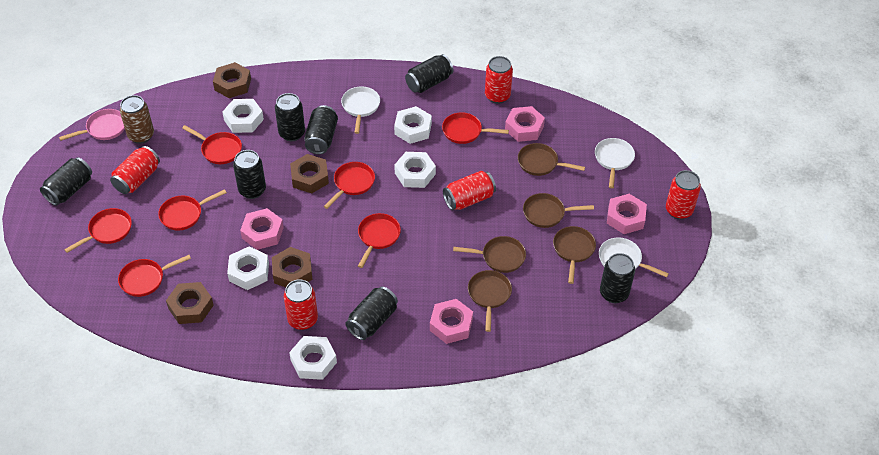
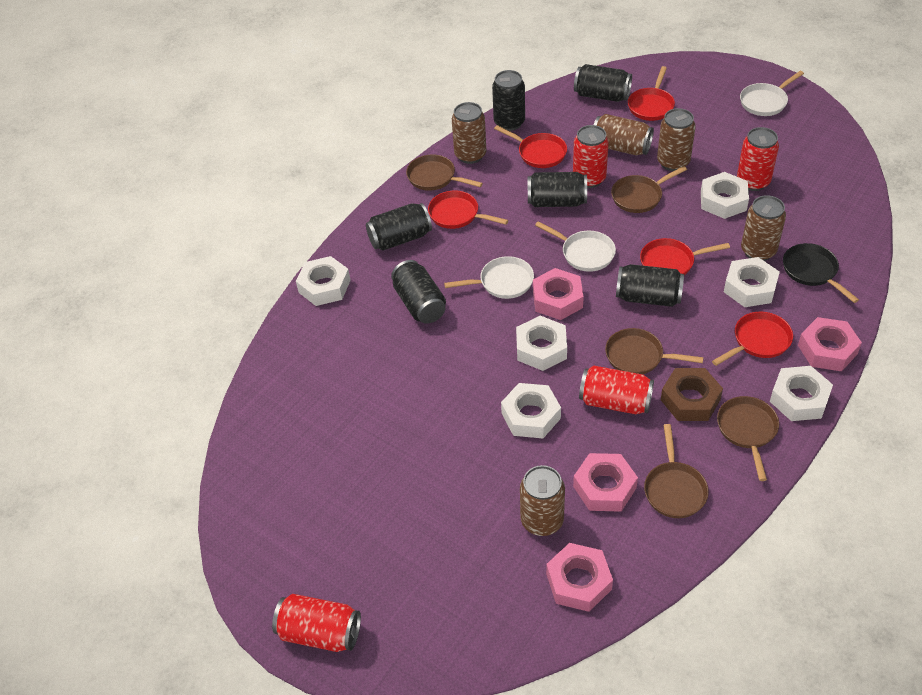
black can: [40,157,92,206] [233,150,266,199] [275,93,305,141] [304,105,338,154] [345,286,398,340] [405,54,453,93] [600,253,635,303] = 7 -> [366,203,432,250] [391,260,446,324] [492,70,525,131] [528,172,587,207] [574,64,632,102] [616,264,684,307] = 6
black pan: none = 0 -> [783,243,859,303] = 1
brown can: [120,95,154,144] = 1 -> [452,102,486,164] [520,465,565,536] [594,114,654,155] [657,108,696,171] [741,195,786,261] = 5
brown nut: [166,282,214,324] [213,62,251,98] [272,247,312,287] [290,154,329,193] = 4 -> [661,368,723,421] = 1
pink pan: [59,109,125,141] = 1 -> none = 0
red can: [110,146,160,194] [284,279,318,330] [443,171,496,210] [485,56,513,104] [666,170,701,219] = 5 -> [272,594,361,652] [573,125,609,188] [579,366,654,414] [737,127,779,191] = 4
red pan: [64,208,132,253] [118,255,191,297] [158,189,227,231] [182,125,242,164] [324,162,375,209] [358,213,401,268] [442,112,509,144] = 7 -> [428,191,508,229] [494,125,567,168] [628,66,675,121] [640,238,730,275] [712,312,793,366] = 5
white nut: [222,99,264,133] [227,246,269,290] [289,336,337,380] [394,106,432,144] [394,152,436,188] = 5 -> [296,256,351,306] [501,383,561,438] [516,316,567,371] [701,172,749,219] [724,257,780,307] [770,366,833,421] = 6

